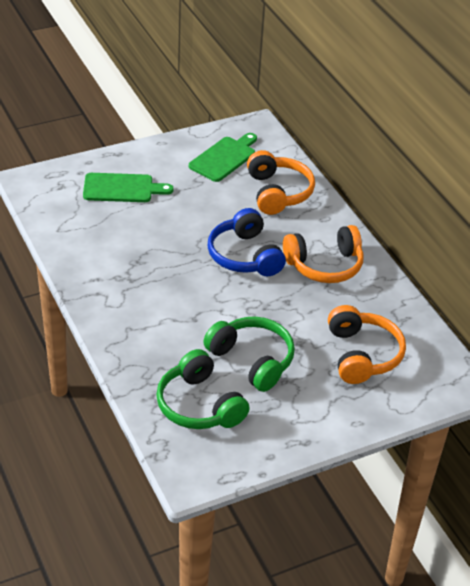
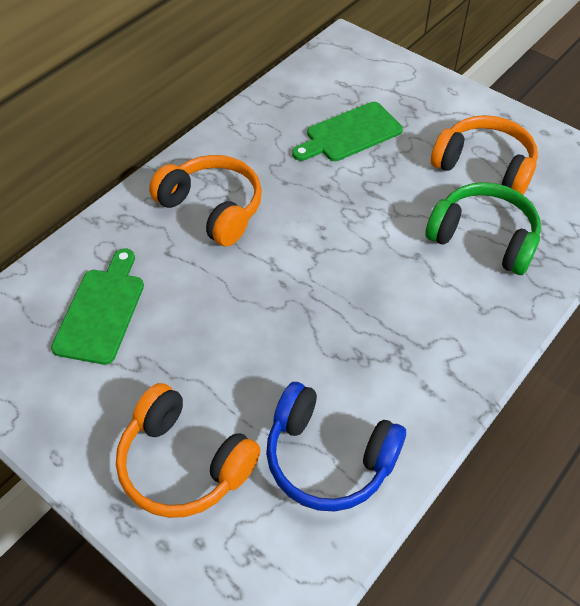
green headphones: [156,349,250,429] [203,317,295,392] = 2 -> [425,182,541,275] = 1

